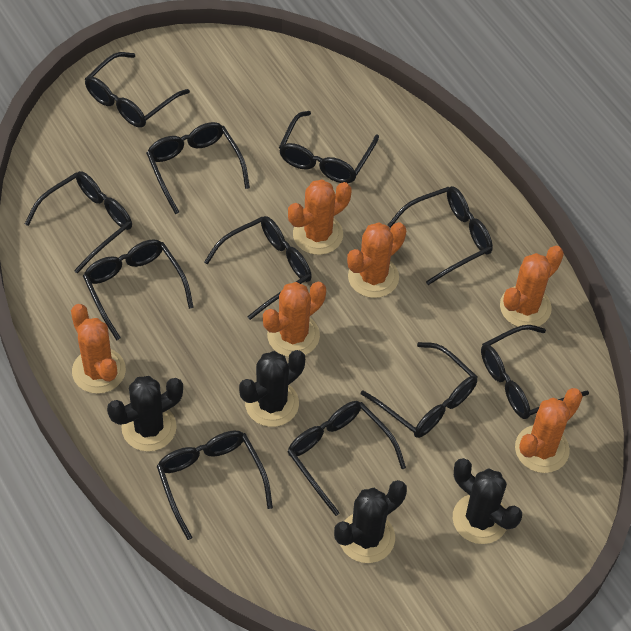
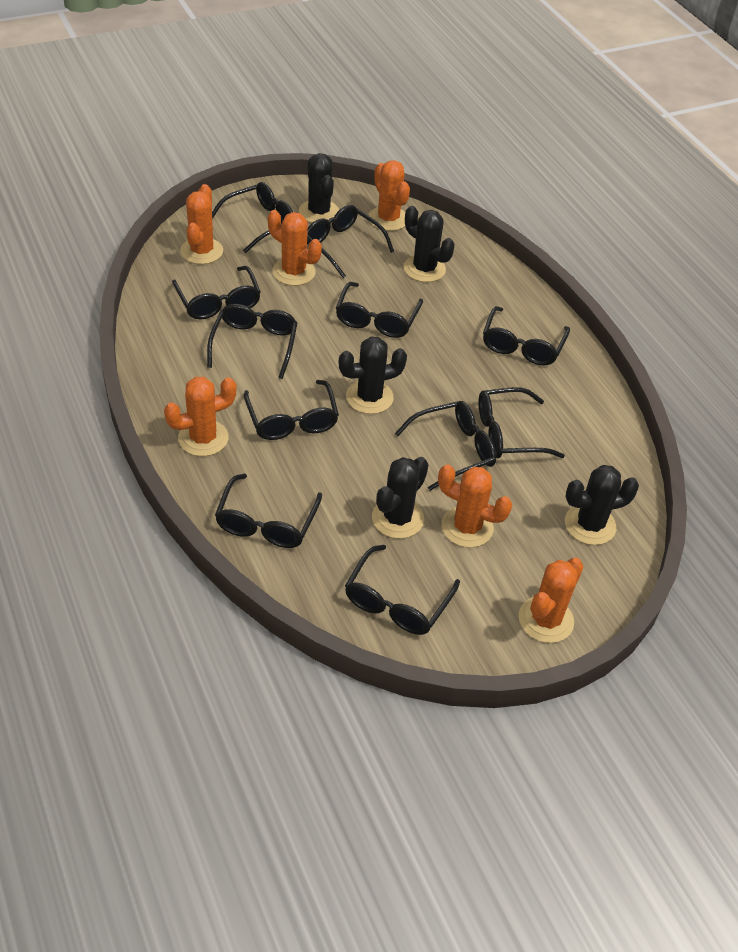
black cactus: [107,376,183,451] [239,350,305,427] [334,480,407,563] [453,458,522,544] = 4 -> [299,153,339,223] [339,337,407,414] [372,457,428,539] [404,206,455,282] [565,465,639,545] = 5

